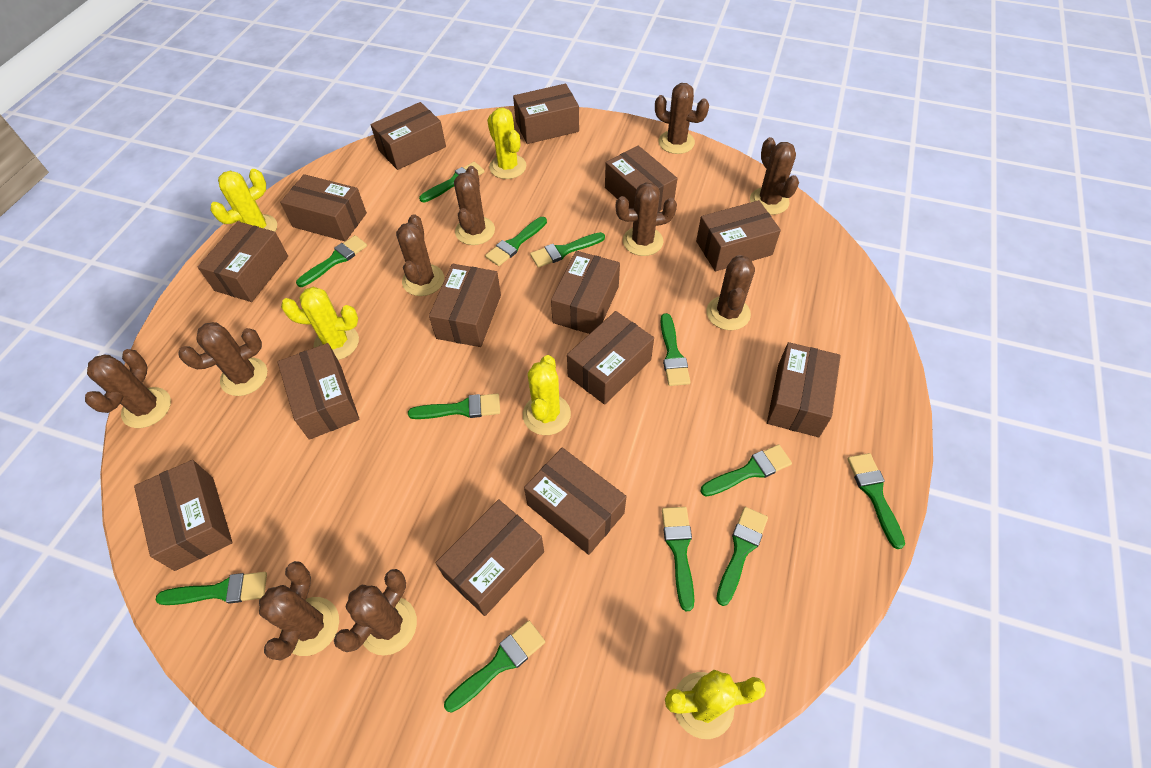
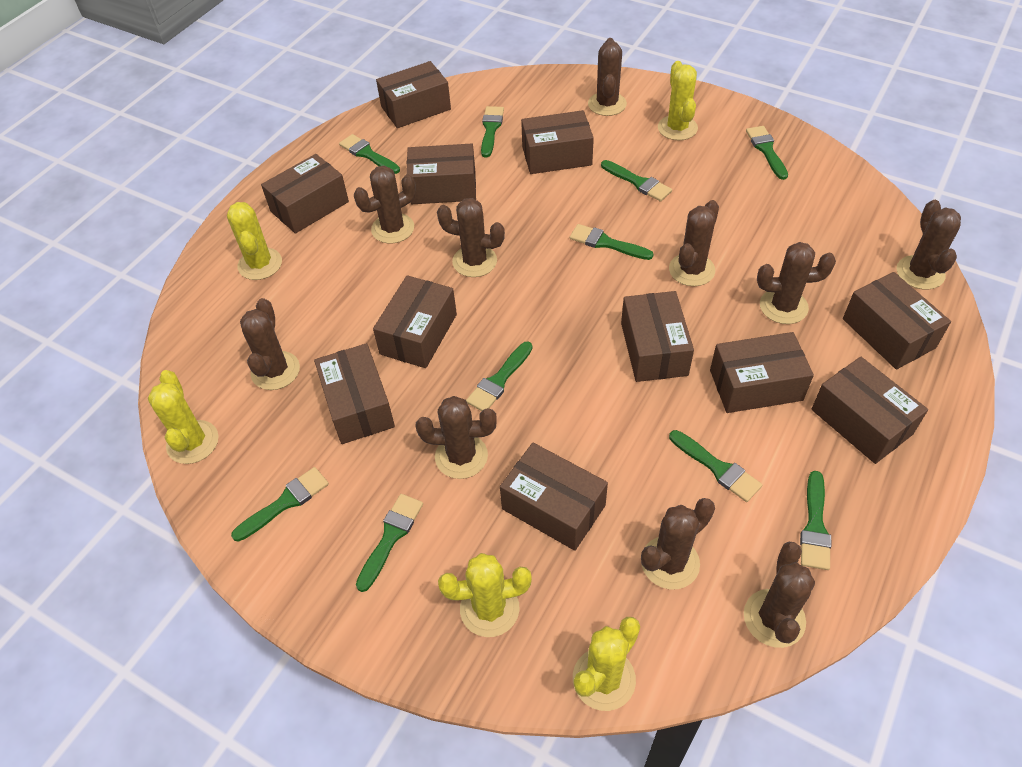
brown box: [134,460,233,571] [198,221,288,302] [277,343,360,440] [280,174,367,241] [370,102,446,170] [429,264,501,347] [436,499,544,616] [513,84,579,144] [524,448,627,555] [551,251,620,334] [567,311,654,405] [605,146,678,212] [696,200,781,272] [767,342,841,437] = 14 -> [261,154,349,234] [314,343,395,444] [373,275,457,368] [376,61,451,128] [406,144,476,204] [500,443,608,551] [521,110,594,174] [621,291,694,382] [710,332,814,413] [811,357,928,464] [843,272,951,369] = 11
green brush: [156,572,267,605] [296,235,367,287] [408,394,500,419] [419,162,485,203] [444,621,545,713] [485,217,547,266] [530,232,605,268] [660,313,690,386] [662,507,694,611] [700,444,792,497] [716,507,768,606] [847,453,905,549] = 12 -> [231,467,329,542] [339,134,400,174] [356,494,423,592] [466,342,533,411] [481,106,504,157] [570,224,654,260] [601,160,672,202] [669,430,762,502] [746,126,788,180] [800,471,831,570] = 10

